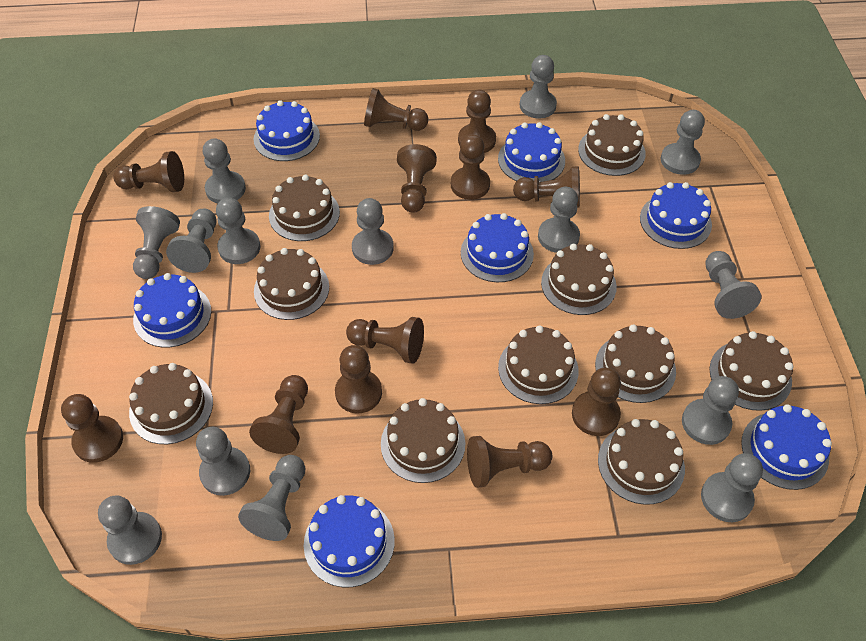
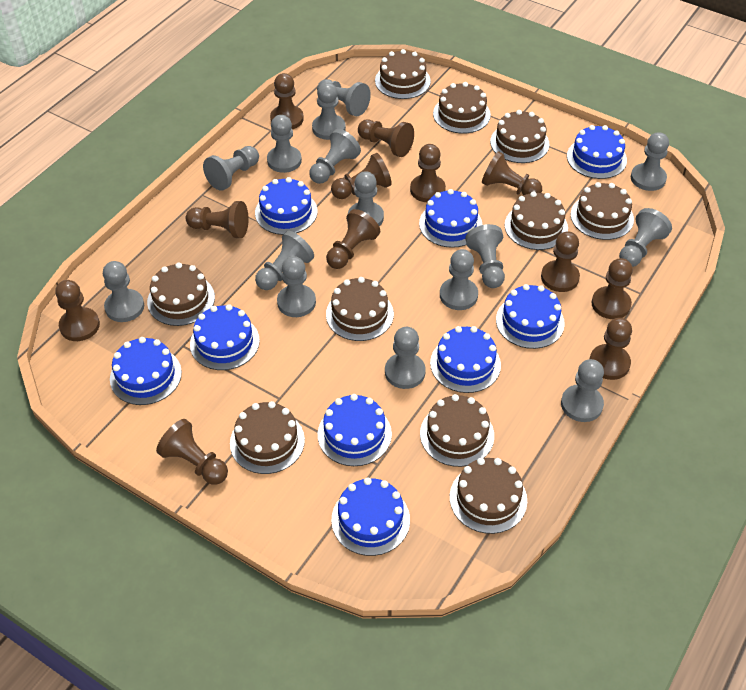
blue cake: [133,273,211,347] [254,100,320,161] [304,495,395,587] [461,213,534,282] [498,122,565,182] [640,182,712,249] [741,404,832,490] = 7 -> [110,337,182,405] [190,304,260,370] [255,177,318,235] [318,394,392,466] [331,477,410,556] [419,189,482,248] [430,326,501,393] [496,284,565,349] [567,125,627,179] = 9
grey pawn: [98,495,162,565] [133,206,180,279] [166,209,216,273] [196,427,250,496] [203,138,246,203] [216,198,261,264] [238,455,305,541] [352,198,394,265] [520,55,557,118] [538,187,580,253] [661,110,705,175] [682,376,739,445] [701,453,763,522] [705,251,761,319] = 14 -> [103,261,144,322] [203,146,259,191] [255,231,314,290] [267,115,302,173] [277,256,316,317] [309,129,361,184] [312,83,346,140] [317,79,371,116] [348,171,384,226] [385,327,426,389] [440,249,478,310] [465,224,505,288] [561,359,604,422] [619,208,672,267] [631,132,669,191] = 15

